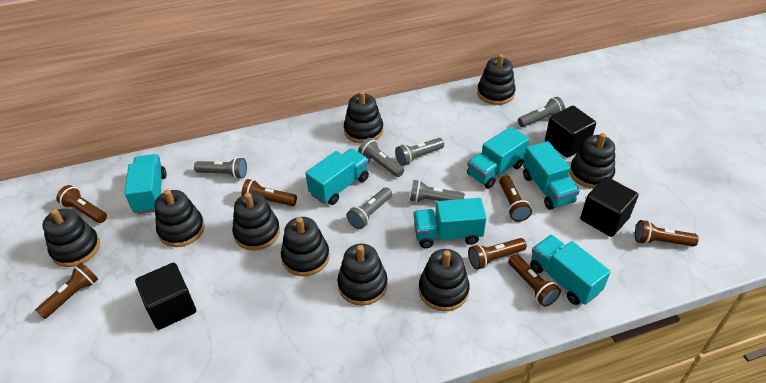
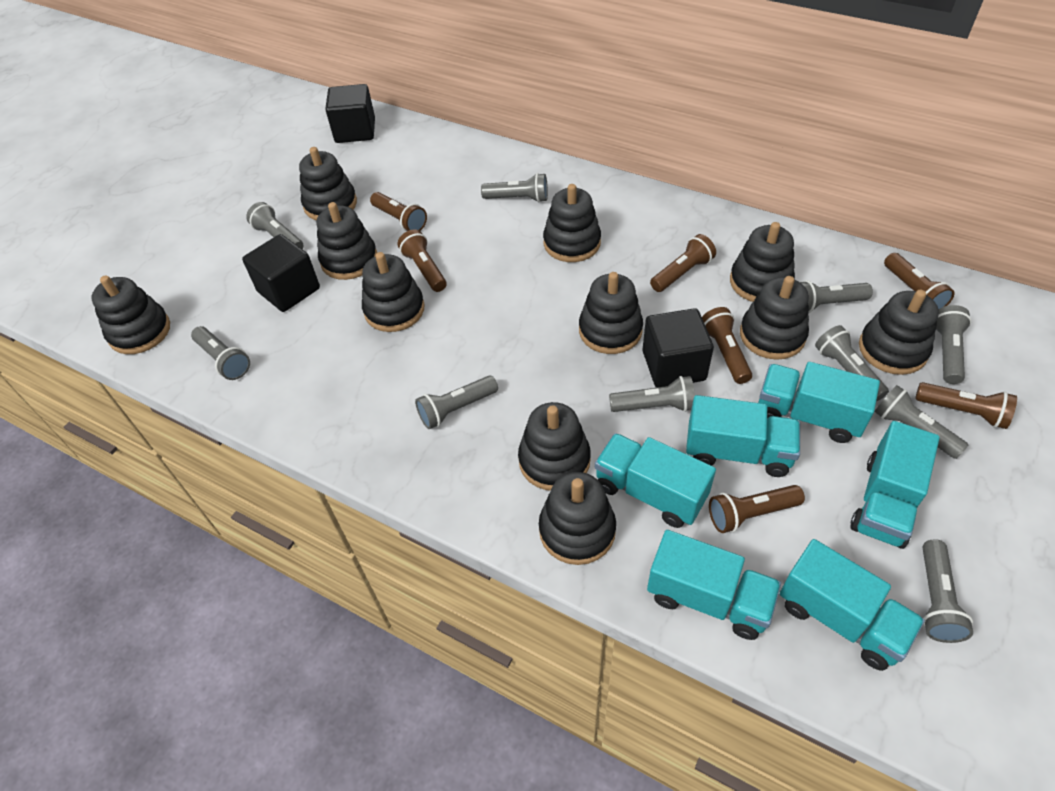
black stacking toy: [42,209,100,267] [155,189,205,247] [232,193,280,251] [281,217,330,276] [337,244,388,306] [344,91,383,144] [419,249,470,311] [477,54,516,105] [570,133,615,189] = 9 -> [91,275,170,354] [299,147,357,221] [317,202,377,280] [362,252,424,332] [518,402,591,491] [539,472,616,565] [543,184,601,262] [579,272,643,354] [730,222,795,302] [740,276,809,360] [859,290,939,375] = 11
grey flashlight: [194,157,247,179] [347,187,392,229] [358,138,404,177] [395,138,444,166] [410,180,465,202] [518,97,565,127] = 6 -> [191,326,250,380] [246,202,304,249] [415,376,498,429] [481,173,548,202] [609,376,695,412] [800,280,873,313] [815,325,889,401] [874,385,968,459] [923,539,973,643] [936,305,972,384] = 10

